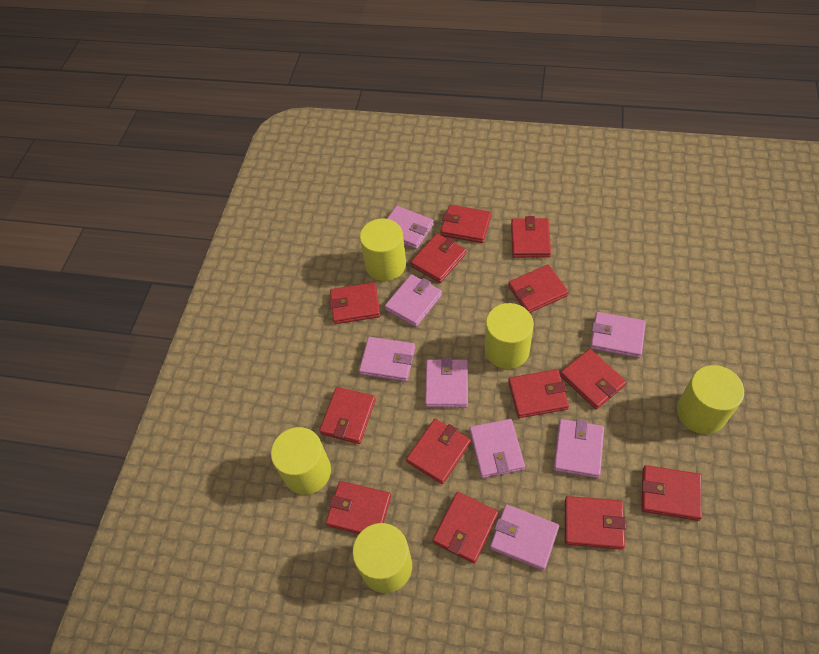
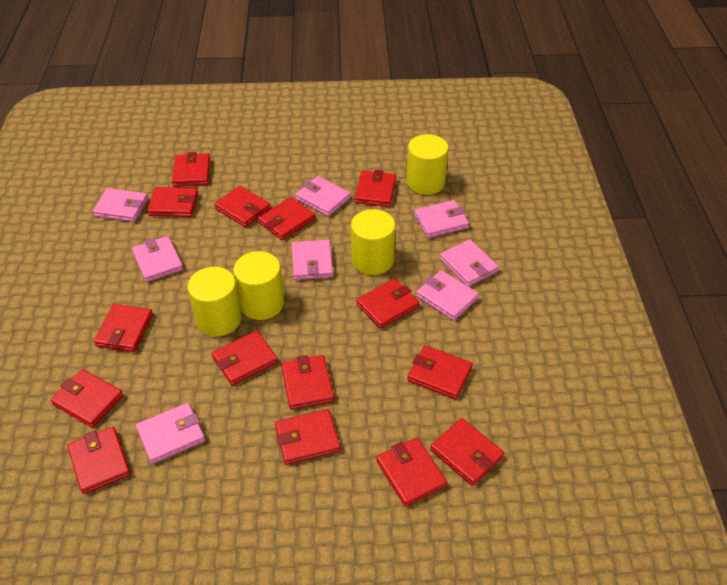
red wallet: [319,387,376,444] [326,481,391,534] [329,282,380,324] [406,419,471,484] [410,234,466,283] [433,492,498,564] [440,205,491,243] [508,265,568,313] [508,369,569,418] [511,216,551,258] [560,349,627,409] [565,496,627,550] [642,465,702,521] = 13 -> [51,369,123,428] [67,427,131,494] [94,304,153,352] [147,187,198,217] [172,152,210,187] [212,330,278,386] [214,186,271,227] [258,197,315,240] [275,409,341,465] [281,355,334,410] [355,170,396,207] [356,278,419,329] [377,437,447,507] [407,345,473,399] [430,418,504,486] = 15
yellow cylinder: [271,427,331,495] [352,523,412,593] [360,218,406,281] [485,303,534,369] [677,365,744,434] = 5 -> [187,267,242,337] [233,251,284,320] [351,209,395,275] [406,134,449,195] = 4

